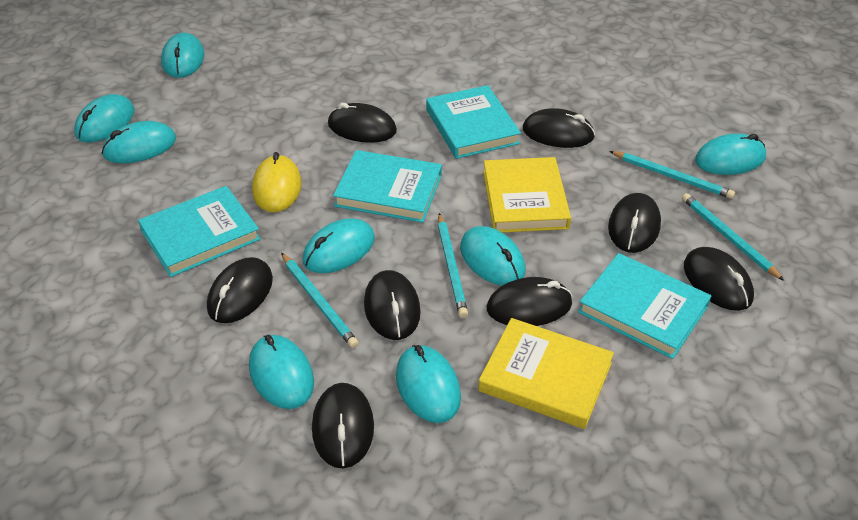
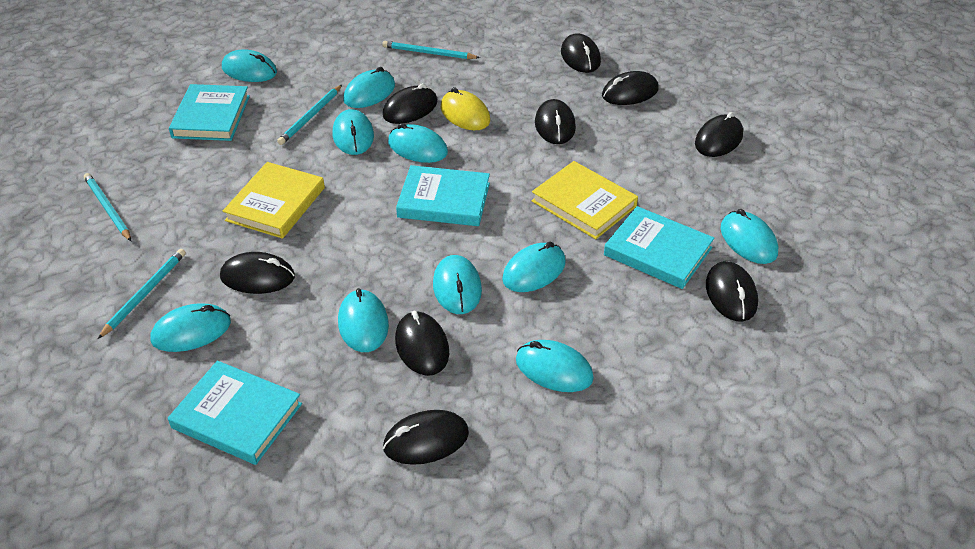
black mouse: [207,257,273,323] [312,383,374,469] [328,103,397,143] [364,270,421,340] [487,277,572,326] [523,108,595,148] [608,193,661,253] [684,247,754,311] = 8 -> [220,252,295,294] [383,83,438,124] [383,410,469,465] [395,311,449,376] [535,99,576,144] [561,33,601,73] [602,71,659,105] [695,112,743,157] [706,261,758,322] = 9
turquoise mouse: [74,94,134,143] [102,121,176,163] [161,33,204,78] [249,335,314,409] [303,218,375,273] [396,345,461,423] [460,226,526,286] [695,134,766,175] = 8 -> [150,303,231,352] [222,49,277,82] [333,109,374,155] [338,288,389,352] [343,67,395,108] [388,123,448,163] [433,255,482,314] [502,241,566,292] [516,340,594,392] [720,209,778,264] = 10

